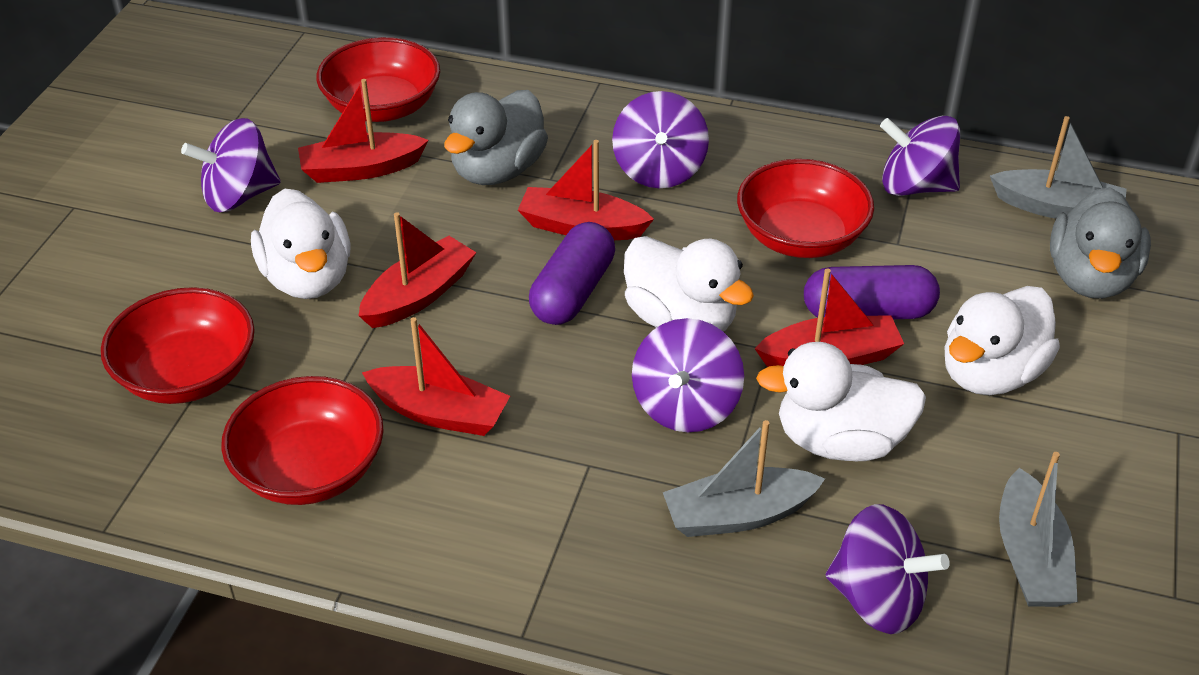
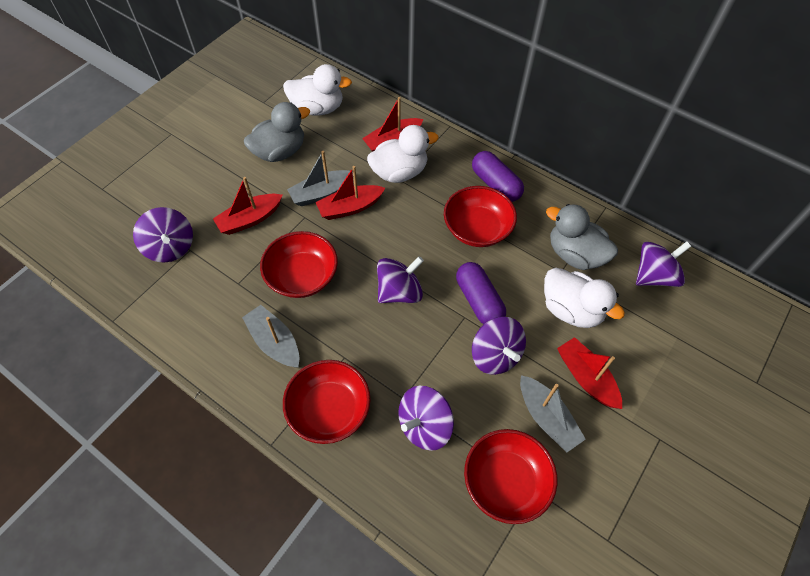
red boat: [298,79,429,183] [358,212,477,328] [362,317,510,436] [518,140,654,240] [755,269,904,367] = 5 -> [213,177,282,235] [316,166,385,220] [362,97,423,151] [557,337,622,409] = 4
white duck: [251,188,350,299] [624,236,754,331] [756,342,926,461] [944,286,1060,395] = 4 -> [283,64,352,116] [367,125,439,183] [544,268,625,328] = 3

